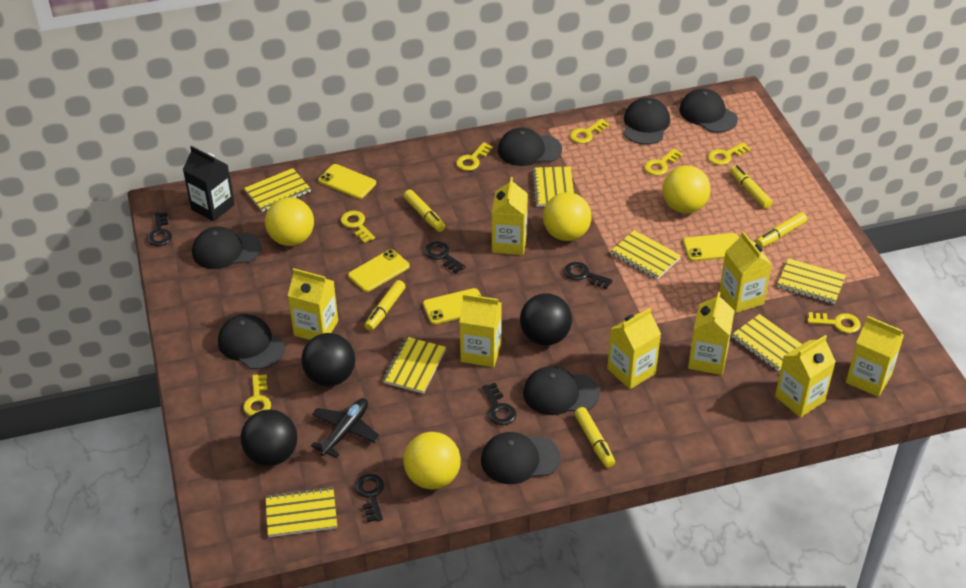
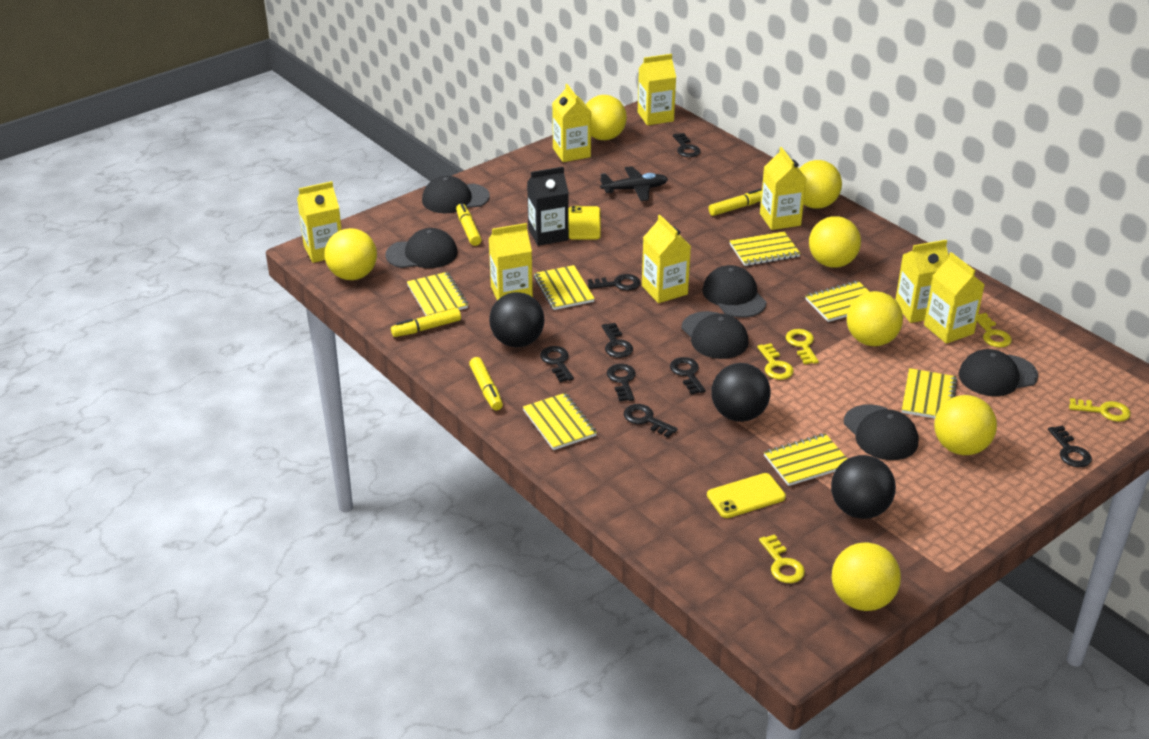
black cap: [192,226,262,269] [218,314,285,370] [481,432,560,484] [498,128,562,166] [523,366,600,415] [624,98,670,145] [679,89,738,133] = 7 -> [385,228,457,268] [422,176,490,213] [682,311,749,359] [702,265,767,318] [844,404,918,460] [959,349,1038,396] = 6
black key: [147,212,172,246] [355,474,384,522] [424,242,466,273] [482,383,516,425] [564,262,613,289] = 5 -> [540,346,574,382] [588,274,640,290] [602,323,633,358] [607,364,636,402] [624,404,678,438] [670,357,706,394] [673,133,701,157] [1048,425,1092,467] = 8
yellow ball: [265,197,314,246] [403,432,461,489] [543,192,592,241] [662,166,711,213] = 4 -> [325,228,377,280] [586,95,627,140] [799,160,842,208] [809,216,861,268] [832,542,901,611] [847,291,903,346] [934,395,997,455] = 7
yellow key: [243,374,271,416] [341,211,375,243] [456,142,493,171] [570,119,610,144] [644,148,683,176] [708,142,751,165] [807,312,861,333] = 7 -> [757,343,794,380] [759,534,805,583] [786,329,819,365] [977,313,1012,347] [1069,398,1131,422] = 5
yellow marker: [364,280,406,331] [404,190,445,232] [574,407,615,468] [730,165,773,209] [756,212,807,248] = 5 -> [391,308,461,337] [456,203,482,246] [469,357,503,410] [709,189,762,216] = 4
yellow phone: [318,164,376,199] [348,249,410,292] [423,288,481,325] [683,233,739,261] = 4 -> [569,206,601,240] [707,473,786,518] = 2

